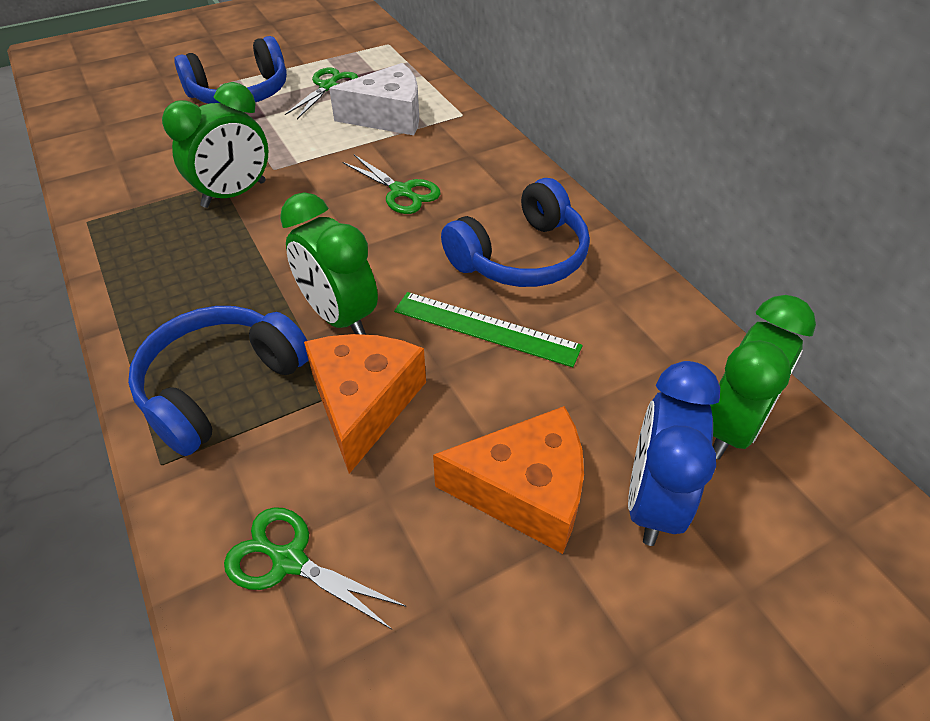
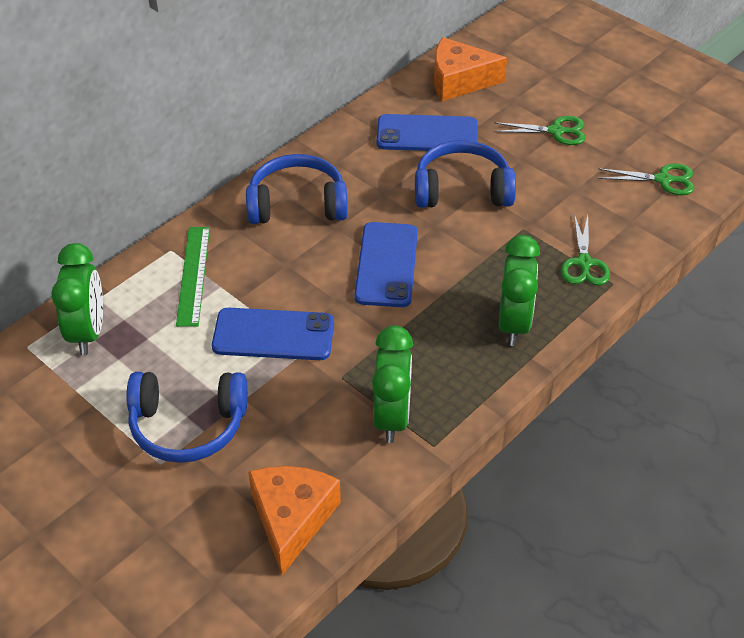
blue clock: [628,361,720,546] = 1 -> none = 0
blue phone: none = 0 -> [212,308,334,360] [354,222,418,307] [377,114,478,151] = 3
white cheese: [329,63,419,135] = 1 -> none = 0

